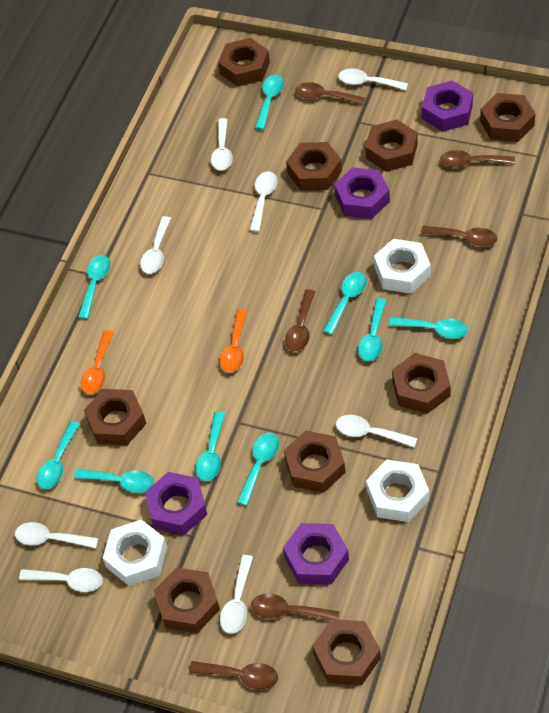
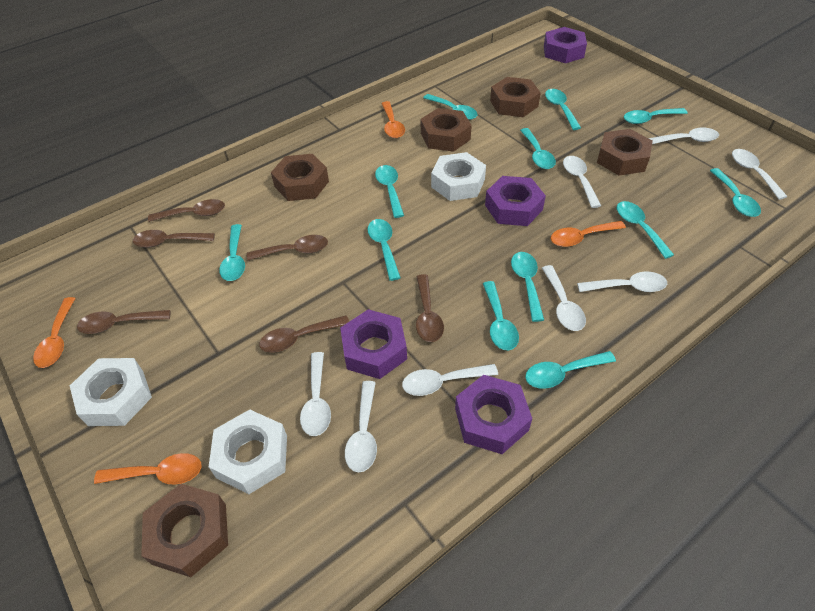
brown nut: [84,389,146,445] [154,567,220,633] [218,38,270,87] [284,431,346,493] [286,142,342,191] [312,619,381,685] [365,119,418,172] [392,353,451,414] [480,93,535,142] = 9 -> [141,484,228,577] [271,154,329,201] [421,108,472,152] [490,77,541,117] [597,129,653,176] = 5
orange spoon: [80,330,114,394] [220,309,247,373] = 2 -> [33,297,75,368] [94,453,201,485] [381,101,405,138] [551,221,626,247] = 4
turquoise spoon: [37,421,80,489] [74,469,154,493] [78,255,111,319] [195,411,225,481] [237,433,279,506] [255,75,284,130] [323,272,367,335] [358,298,386,361] [389,317,468,339] = 9 -> [219,224,245,281] [367,219,401,281] [375,165,404,218] [423,94,478,120] [483,281,519,350] [511,252,544,322] [520,128,556,169] [525,351,616,389] [545,89,581,130] [617,201,674,259] [624,108,687,124] [710,168,761,217] = 12

